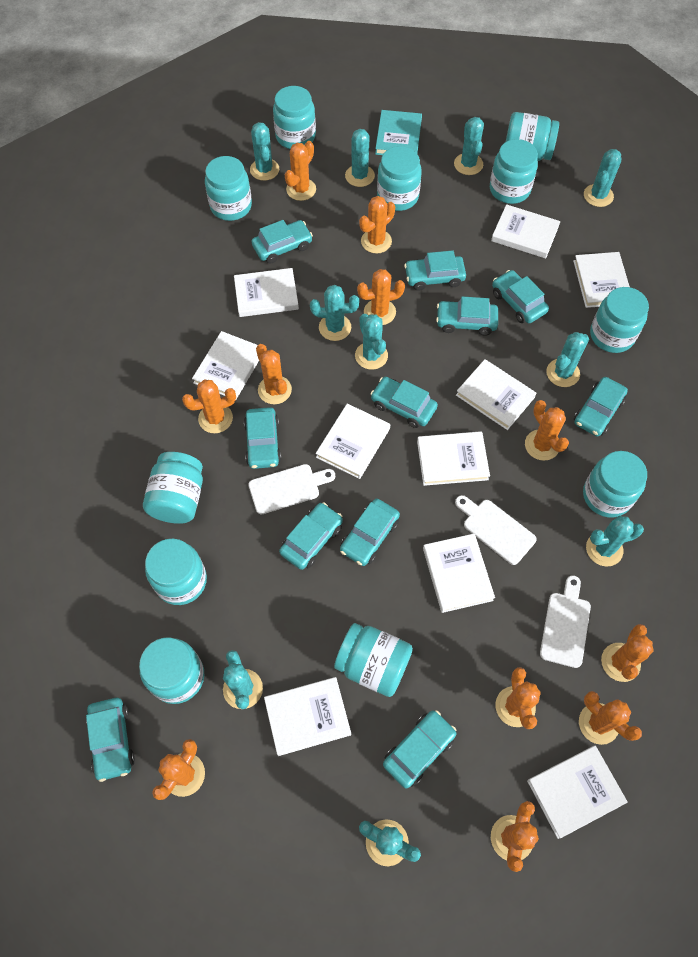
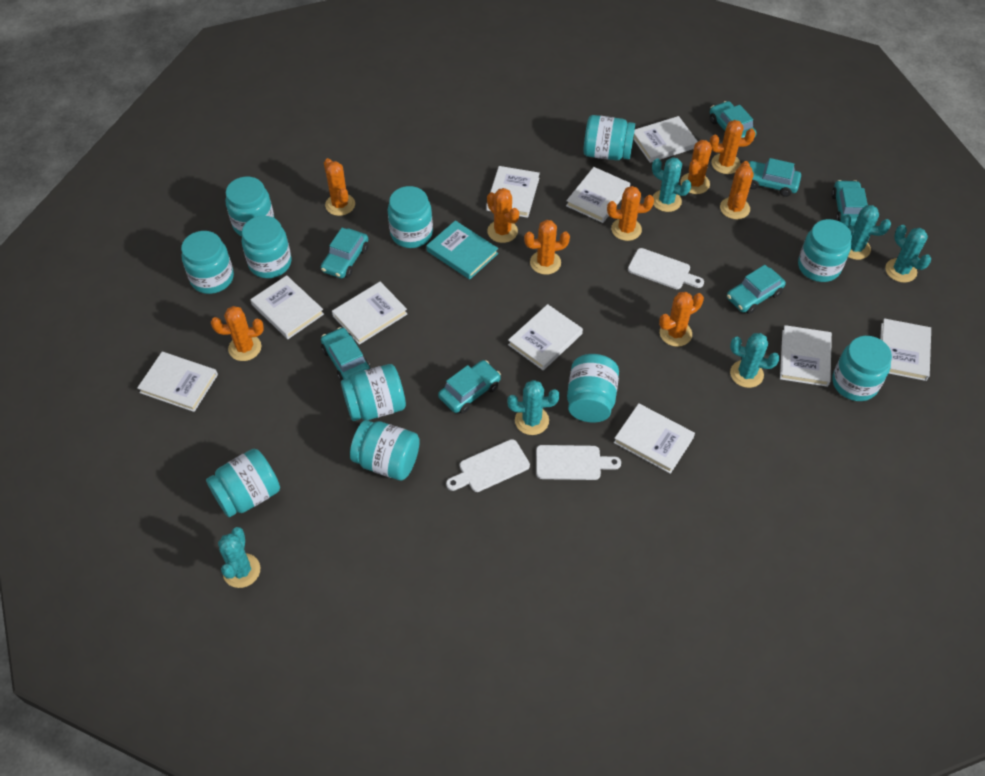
orange cactus: [152,739,205,800] [182,380,236,433] [256,344,292,404] [285,141,316,201] [357,269,405,325] [359,196,395,254] [491,801,539,872] [495,667,541,729] [525,400,569,461] [579,691,642,745] [601,624,654,682] = 11 -> [211,306,264,361] [324,158,355,216] [487,188,519,243] [524,220,570,275] [607,186,654,241] [659,292,704,347] [680,140,712,194] [709,120,755,174] [720,161,754,219] = 9
turquoise cactus: [223,650,263,710] [250,122,279,181] [310,285,359,341] [345,129,375,187] [355,314,388,370] [359,819,421,866] [454,117,484,175] [546,332,589,387] [584,149,621,207] [586,516,644,566] = 10 -> [218,527,260,588] [507,380,559,435] [652,157,691,212] [730,333,780,388] [841,205,891,260] [885,225,931,283] = 6
turquoise car: [86,698,135,782] [244,407,281,469] [251,220,313,264] [279,502,343,570] [340,499,400,566] [371,377,438,428] [383,710,456,789] [404,250,466,291] [436,296,498,336] [492,270,549,323] [574,377,628,436] = 11 -> [321,228,369,278] [321,327,370,381] [438,360,501,414] [710,101,757,138] [727,265,786,314] [749,158,801,197] [831,180,868,226] = 7

